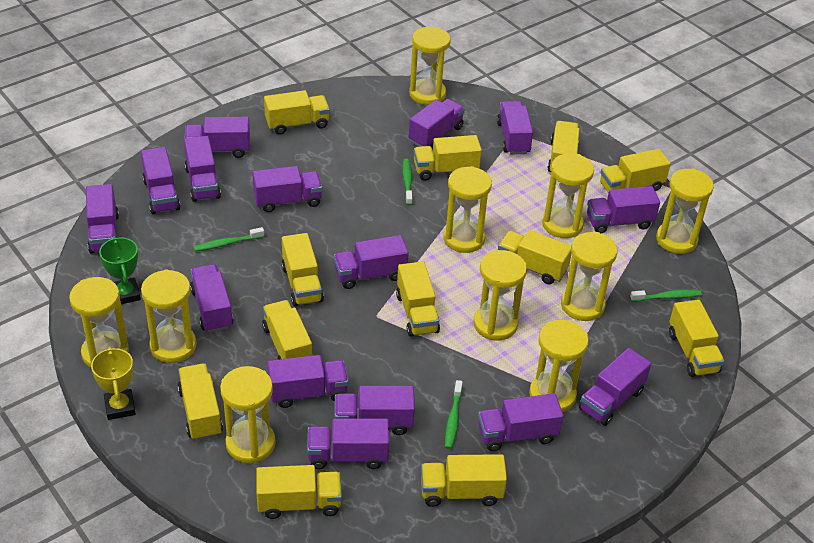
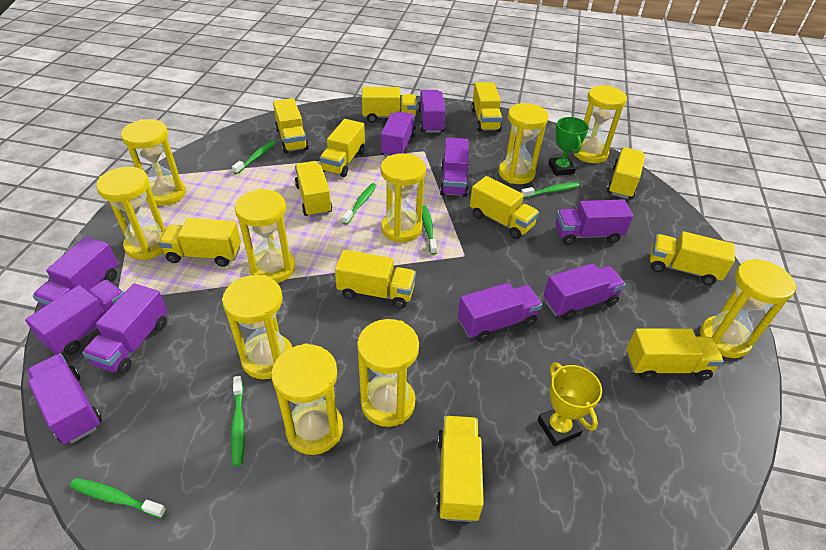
green toothbrush: [193,227,264,252] [402,159,413,205] [445,380,463,449] [630,290,702,301] = 4 -> [70,478,167,518] [231,376,245,466] [232,141,276,174] [342,183,377,225] [422,206,437,255] [521,182,579,198] = 6
purple truck: [86,184,119,254] [141,147,180,214] [184,117,250,158] [184,136,221,202] [190,264,234,333] [252,166,323,212] [267,355,348,408] [307,419,389,469] [334,235,409,289] [335,386,415,435] [409,99,465,150] [478,393,563,451] [497,101,533,154] [579,348,651,426] [587,186,660,233] = 15 -> [25,280,124,355] [27,354,102,444] [32,236,118,308] [82,284,168,374] [381,111,416,157] [418,90,445,133] [440,138,469,197] [458,283,542,342] [543,263,626,320] [555,199,633,245] = 10

